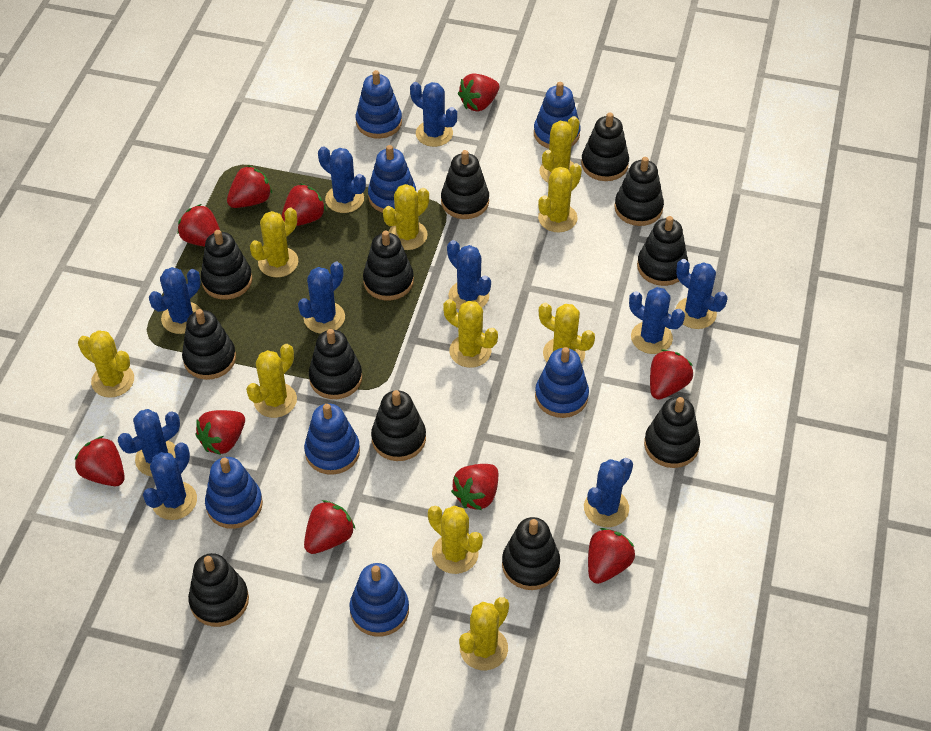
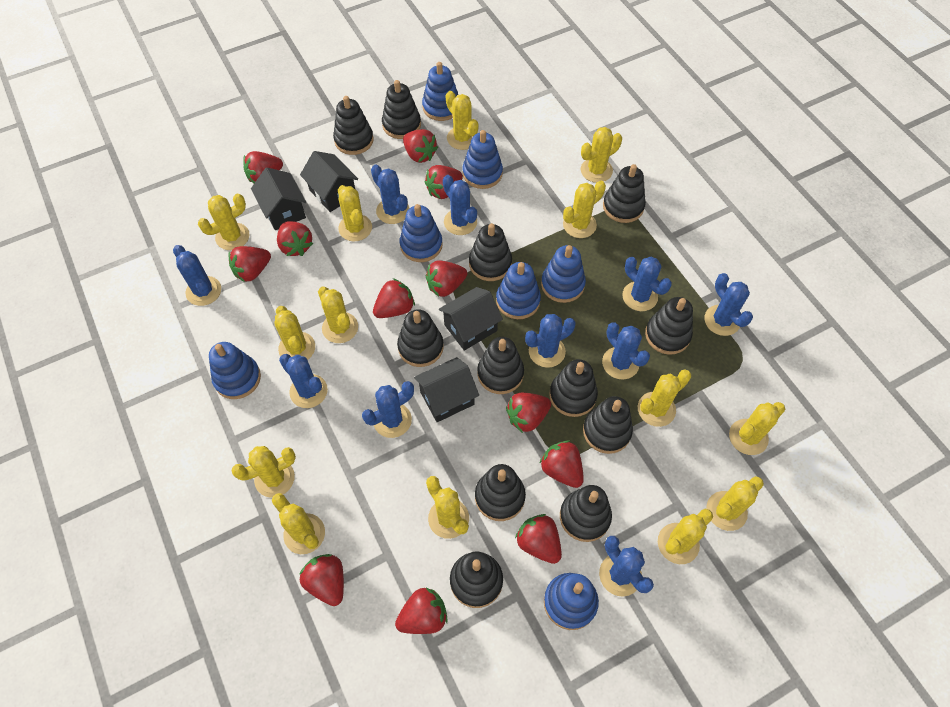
black house: none = 0 -> [251,167,306,230] [300,151,358,212] [414,357,479,422] [439,287,503,351] = 4
red strawberry: [75,436,125,486] [178,204,220,247] [196,410,245,455] [227,165,272,208] [282,183,326,226] [304,500,355,554] [451,464,498,510] [458,74,499,112] [588,528,635,584] [650,350,693,400] = 10 -> [228,246,271,282] [243,151,283,183] [277,221,313,256] [299,554,344,606] [373,278,415,318] [395,588,448,634] [403,129,438,163] [425,165,463,199] [426,260,467,297] [506,392,551,433] [515,514,562,564] [540,440,584,488] = 12
yellow cactus: [78,330,134,398] [246,344,297,418] [250,208,298,277] [383,184,429,250] [428,505,483,574] [443,299,498,368] [459,597,509,670] [538,163,582,232] [539,303,595,363] [540,116,580,183] = 10 -> [198,193,250,250] [231,446,296,498] [272,493,325,554] [275,306,315,360] [318,287,358,343] [338,185,372,241] [426,476,469,539] [446,91,479,150] [563,181,606,238] [581,127,622,183] [638,369,691,427] [658,509,713,564] [706,476,764,531] [729,402,785,455] = 14

